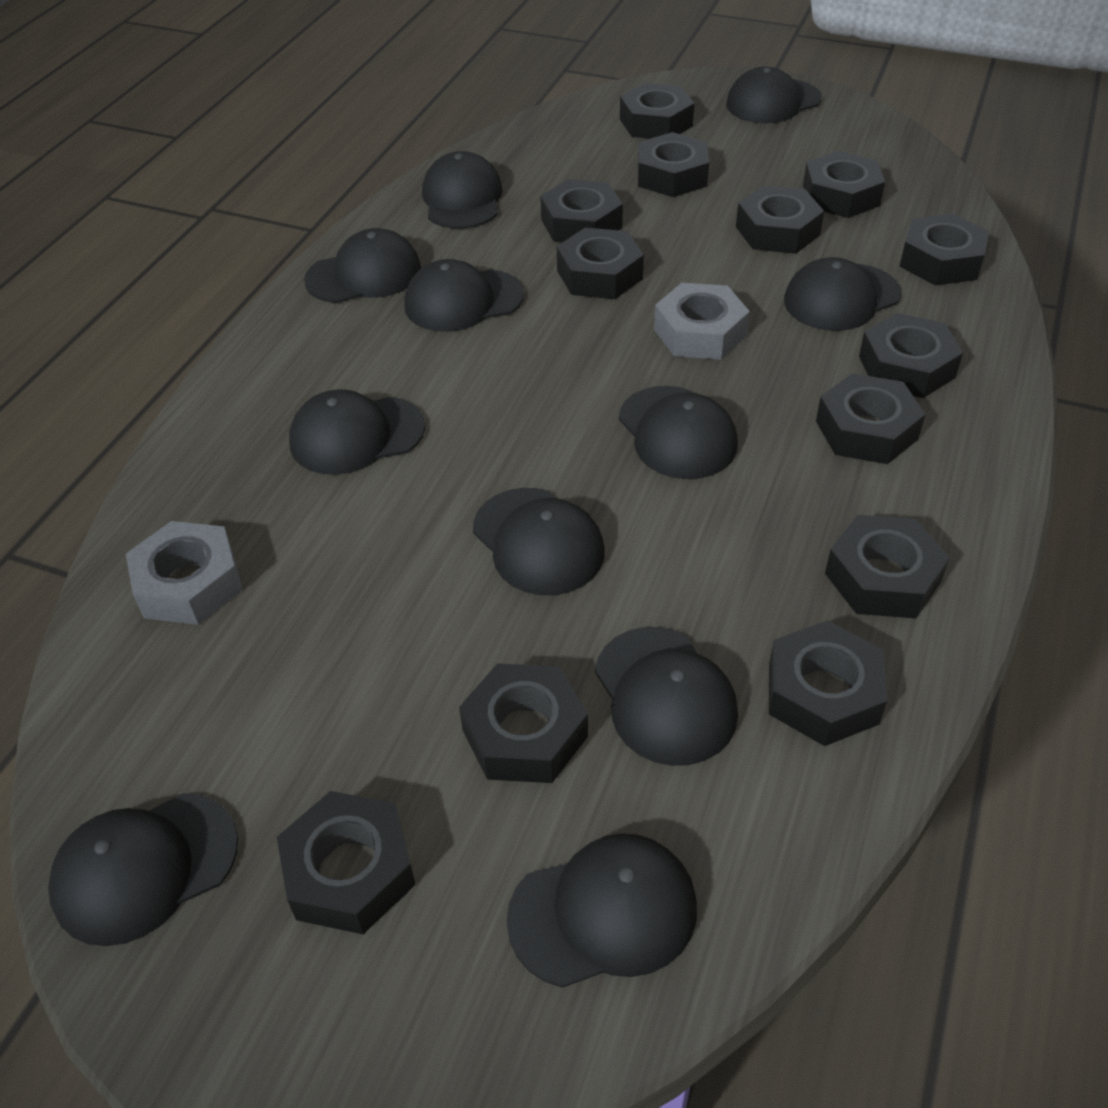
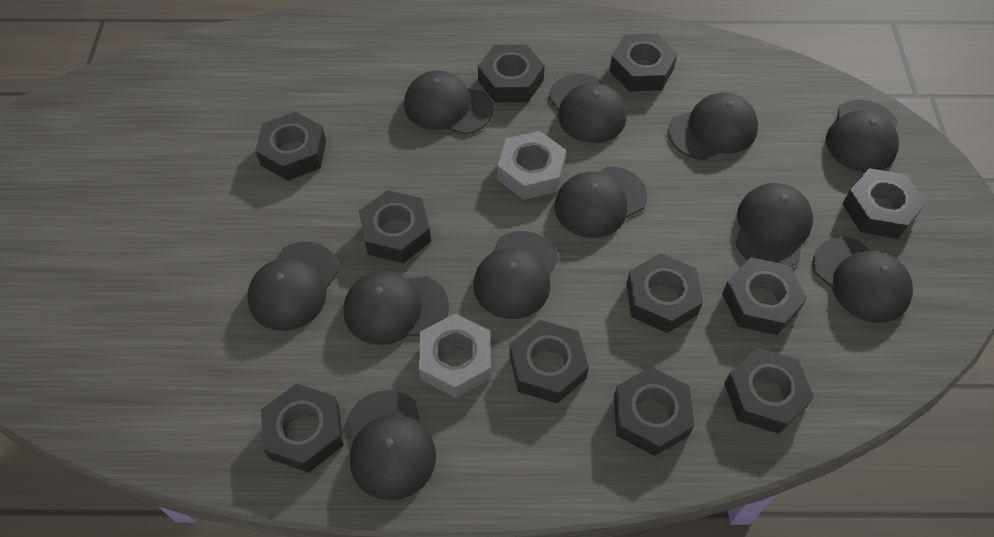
black nut: [277,791,416,934] [459,663,588,783] [540,179,623,243] [557,227,644,299] [620,83,694,139] [638,132,709,197] [736,185,824,254] [769,620,887,746] [803,151,885,218] [816,373,926,464] [825,515,950,619] [859,313,963,398] [900,213,989,285] = 13 -> [255,112,326,181] [261,384,344,473] [359,190,431,263] [478,45,545,103] [509,320,589,404] [610,34,678,92] [614,367,694,456] [626,253,703,333] [722,257,807,335] [724,348,814,434] [842,168,926,239] = 11

